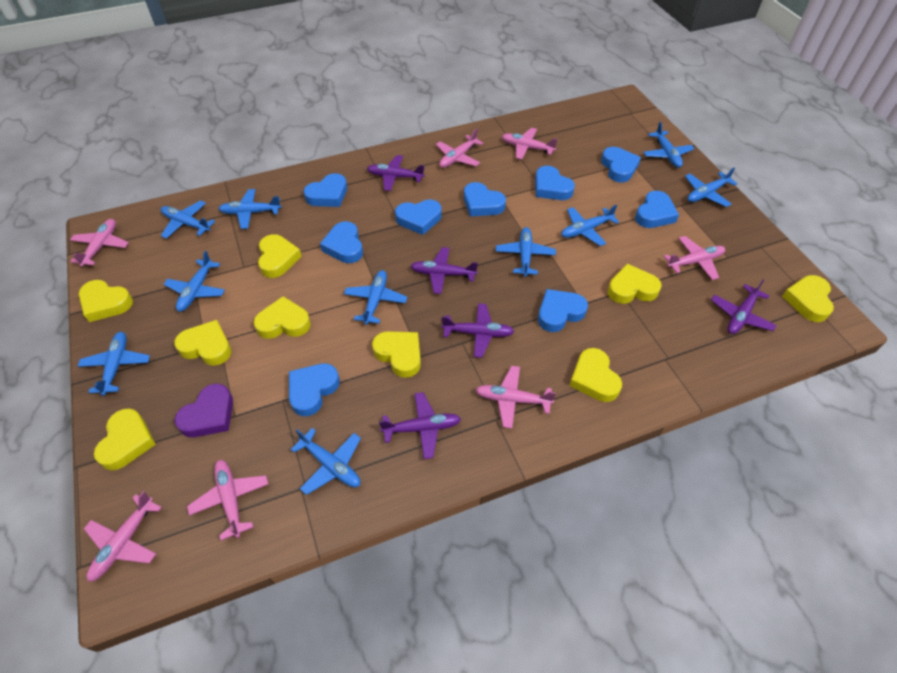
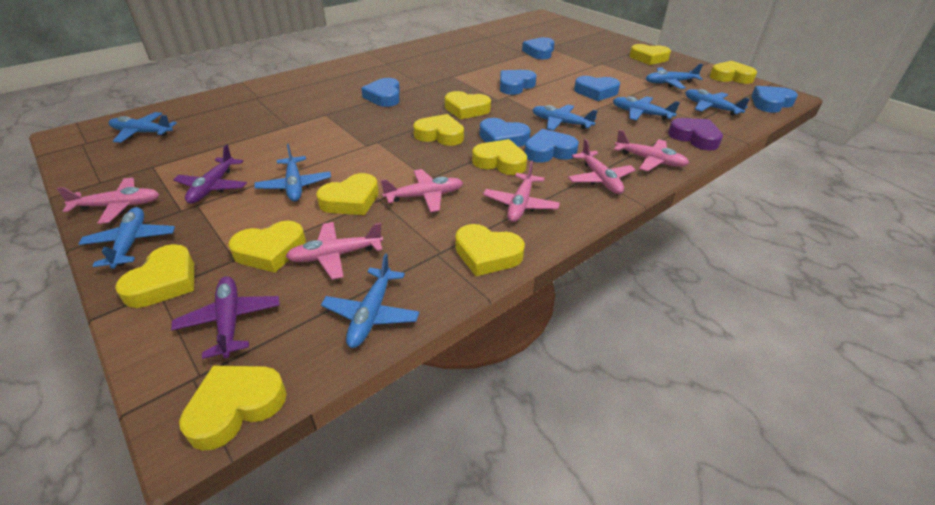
blue heart: [289,363,340,416] [304,173,347,207] [320,221,363,263] [395,200,442,235] [464,182,506,216] [535,166,575,200] [538,289,588,332] [601,147,641,182] [635,191,679,228] = 9 -> [361,78,400,107] [480,118,530,147] [500,70,536,95] [522,37,555,59] [525,129,579,163] [574,76,620,101] [752,86,798,113] = 7
blue plane: [78,332,150,396] [161,200,215,239] [164,251,225,312] [219,189,281,229] [291,428,361,495] [344,270,407,325] [496,227,556,277] [561,204,619,246] [643,122,694,168] [685,167,737,207] = 10 -> [79,207,175,269] [109,112,177,143] [254,144,331,201] [321,253,420,348] [532,105,597,131] [613,96,680,121] [646,64,703,89] [685,89,750,116] = 8
pink plane: [70,219,129,267] [84,491,162,582] [187,460,268,540] [436,128,483,168] [476,366,556,429] [502,128,558,160] [664,236,725,280] = 7 -> [56,178,160,224] [285,222,383,280] [381,169,463,212] [483,161,560,222] [568,139,635,194] [614,130,689,171] = 6
purple plane: [367,155,425,191] [379,392,461,459] [411,247,478,294] [442,303,515,358] [711,279,777,334] = 5 -> [171,276,280,359] [173,144,247,204] = 2
yellow heart: [79,280,133,322] [94,409,156,470] [174,320,231,366] [254,296,311,339] [258,234,302,278] [372,331,421,378] [569,348,622,402] [608,264,662,304] [782,275,834,322] = 9 -> [115,244,194,308] [179,366,286,451] [228,221,306,273] [316,173,379,215] [413,114,464,146] [445,91,491,120] [455,224,525,276] [472,139,527,175] [629,44,671,65] [710,61,757,84] = 10

